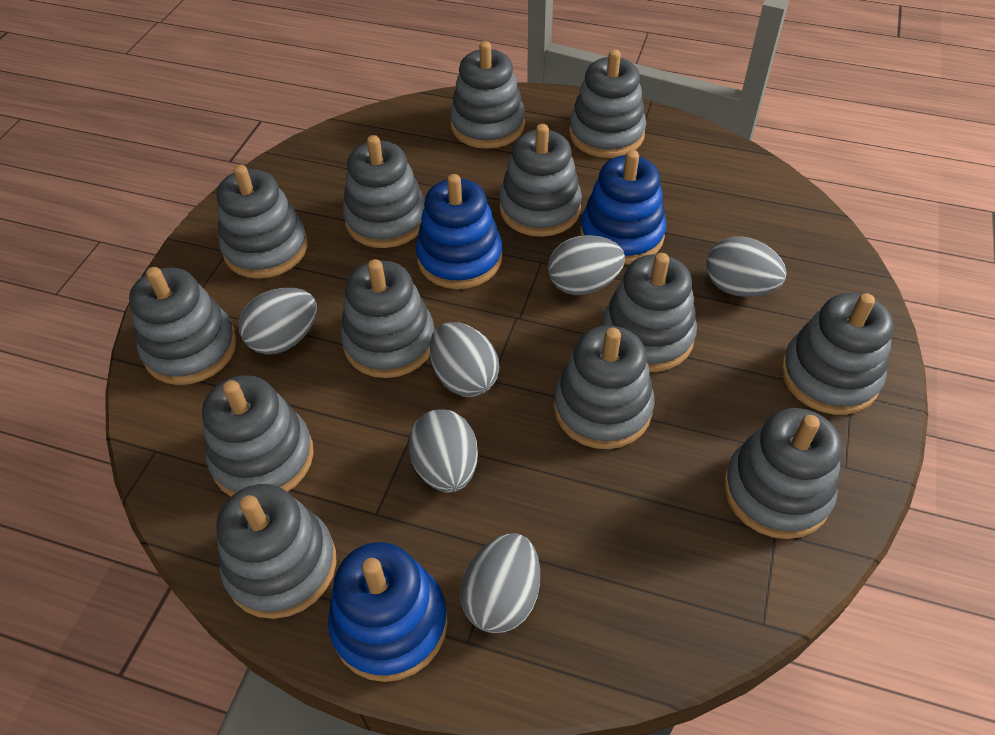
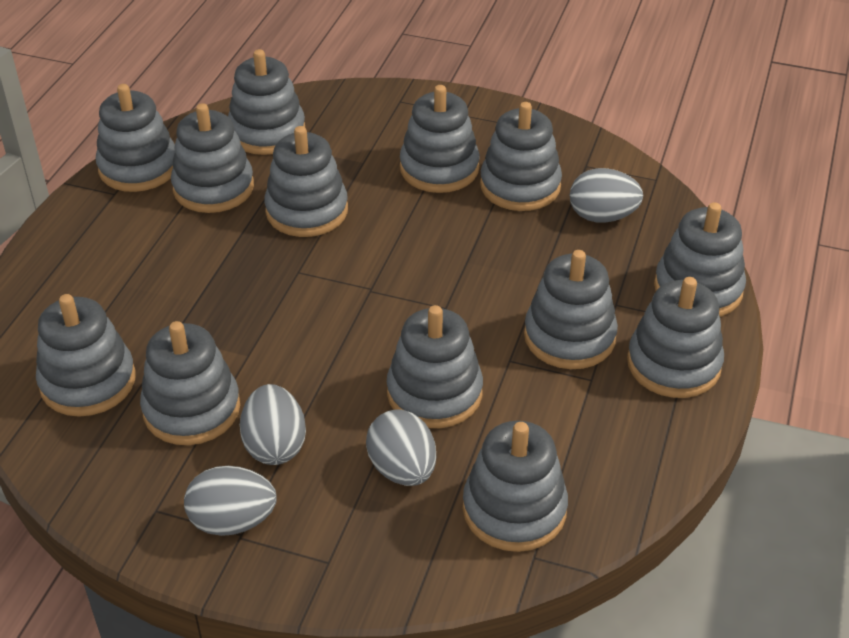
blue stacking toy: [328,542,448,682] [416,174,503,289] [580,150,666,265] = 3 -> none = 0
grey egg: [238,288,317,354] [408,409,478,493] [430,322,499,397] [460,533,540,633] [548,235,625,295] [706,237,787,297] = 6 -> [184,466,277,536] [240,384,306,465] [366,409,436,486] [570,168,643,222] = 4

